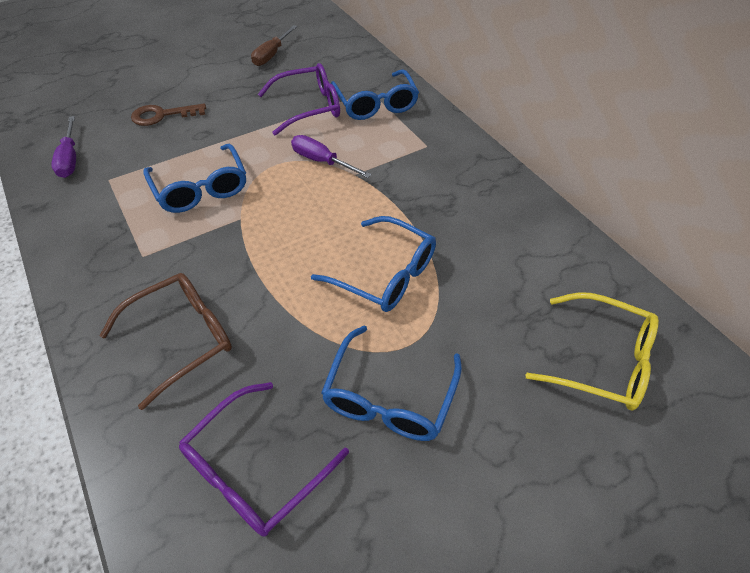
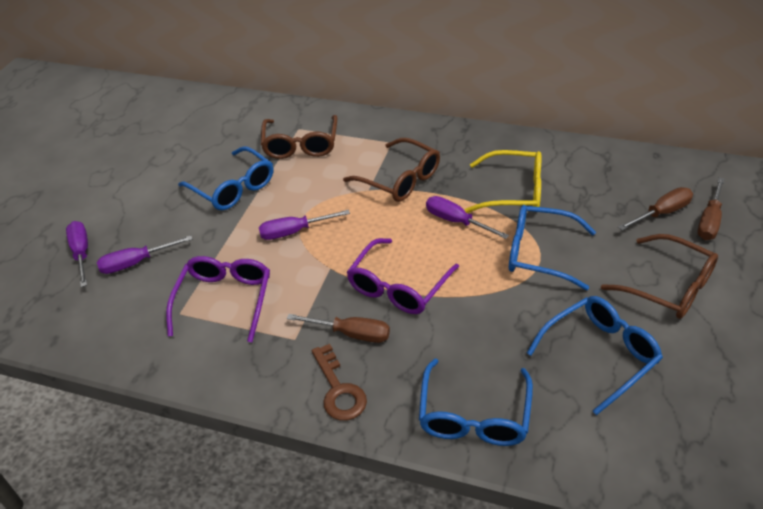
brown glasses: [99,273,232,410] = 1 -> [261,115,337,159] [343,138,440,202] [601,234,718,319] = 3
brown screwdriver: [251,25,297,66] = 1 -> [287,314,390,343] [618,187,693,230] [697,177,725,240] = 3
purple screwdriver: [51,116,76,178] [291,135,371,178] = 2 -> [66,221,88,287] [97,235,193,274] [259,210,350,240] [426,196,509,239] = 4

